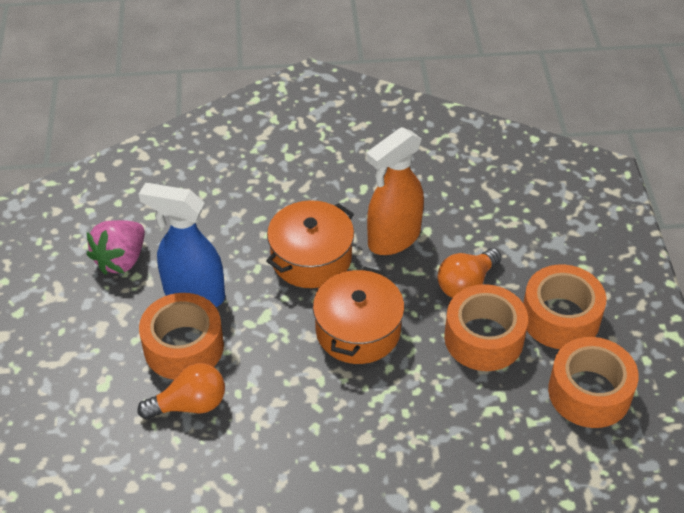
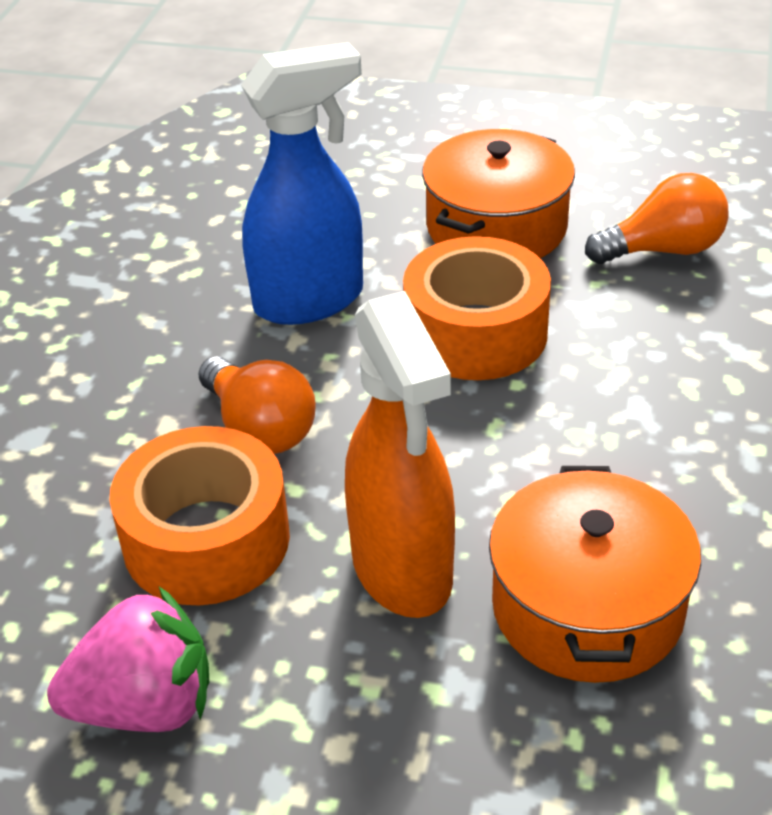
orange tape: [139,293,224,380] [444,284,528,371] [523,264,606,349] [548,337,639,428] = 4 -> [109,426,290,605] [403,236,551,380] = 2

